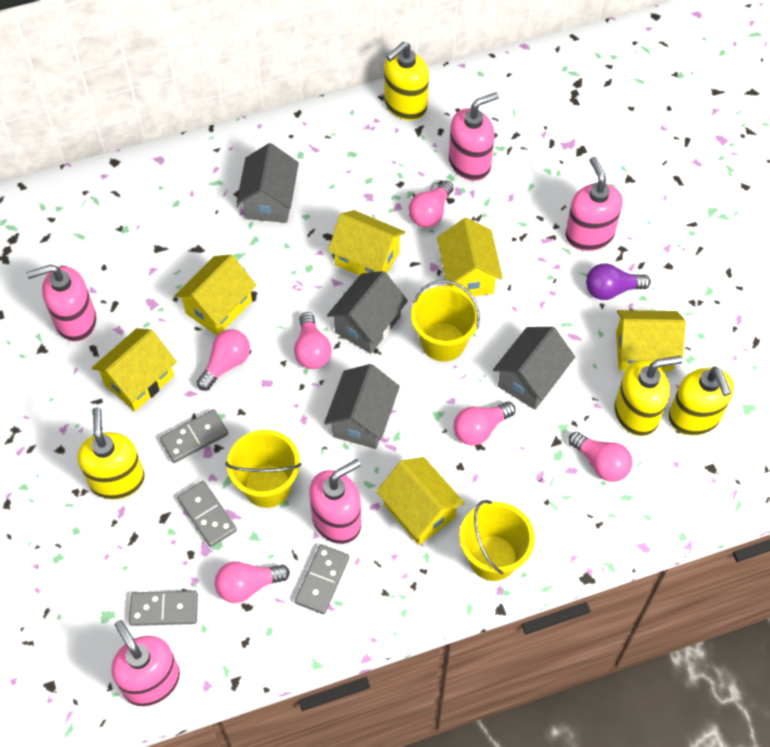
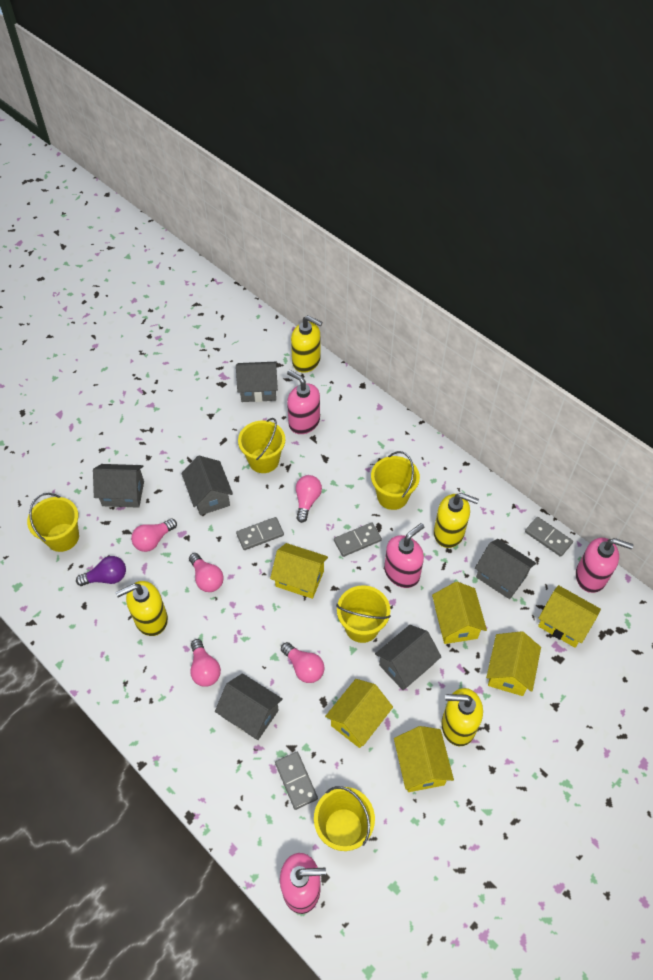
grey house: [236,143,299,223] [324,364,400,449] [327,271,408,354] [493,327,575,410] = 4 -> [93,464,144,508] [181,456,233,515] [215,673,283,740] [236,362,278,402] [375,625,441,690] [475,539,536,599] = 6
pink light bulb: [197,329,250,391] [215,561,290,603] [294,312,332,369] [409,180,454,228] [454,402,516,445] [568,432,633,482] = 6 -> [131,518,177,552] [189,553,224,592] [190,639,221,687] [281,642,325,683] [296,475,322,523] = 5
pink soap dispenser: [26,264,96,342] [111,620,180,706] [309,459,361,544] [449,92,499,181] [565,157,623,251] = 5 -> [280,853,326,914] [287,370,320,434] [384,523,424,588] [576,538,633,593] = 4
yellow bucket: [226,430,301,508] [411,280,480,362] [459,500,535,581] = 3 -> [27,493,79,552] [238,418,286,473] [314,786,375,851] [336,585,391,643] [371,451,420,510] = 5

